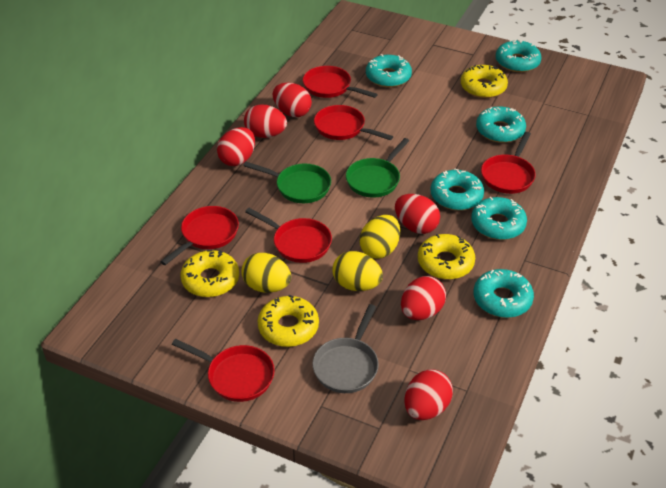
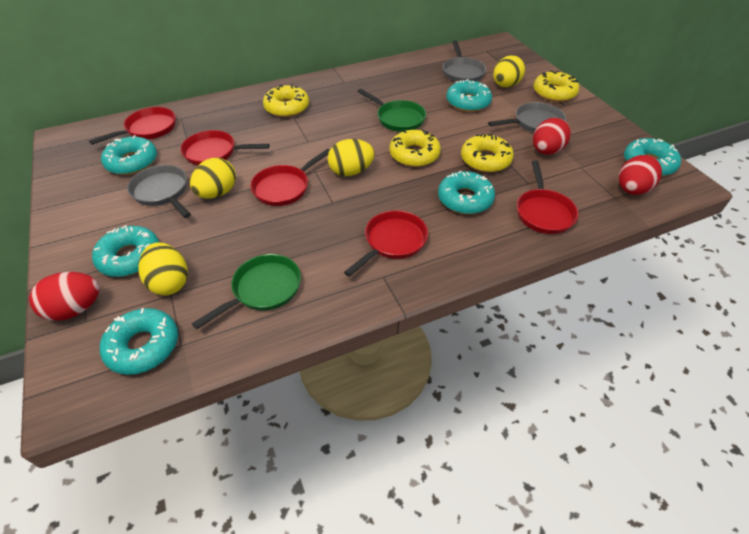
grey pan: [312,304,379,393] = 1 -> [127,165,191,218] [443,40,486,82] [488,102,566,133] = 3
red egg: [217,127,255,166] [244,104,287,138] [273,82,312,117] [395,194,440,234] [401,276,446,320] [405,369,453,420] = 6 -> [29,272,99,321] [533,118,571,155] [619,155,662,195] = 3
red pan: [160,206,239,265] [172,339,275,402] [245,208,332,263] [303,66,378,98] [314,105,393,140] [481,132,536,194] = 6 -> [89,107,176,145] [180,130,269,165] [251,149,330,206] [344,210,428,277] [517,160,579,234] = 5
yellow egg: [241,253,291,293] [333,251,383,291] [360,215,400,259] = 3 -> [138,242,188,295] [190,158,236,198] [328,139,375,176] [493,55,525,87] = 4

